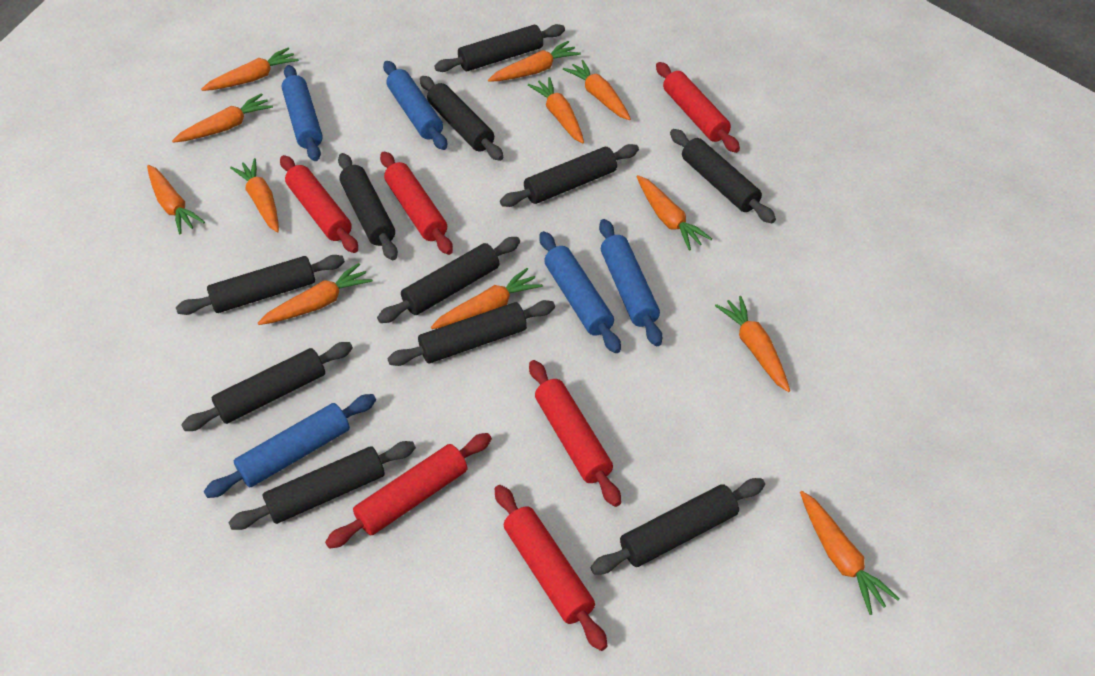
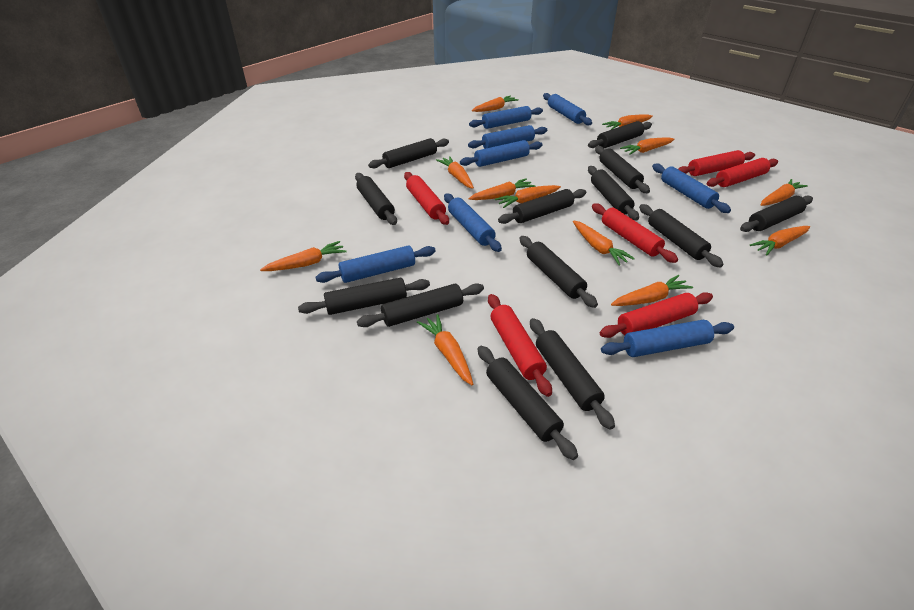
black rolling pin: [176,255,345,315] [181,342,353,431] [228,441,416,530] [338,153,398,260] [377,237,520,323] [387,300,555,366] [420,76,503,161] [434,24,565,72] [500,144,639,207] [591,478,765,574] [670,129,776,223] = 11 -> [298,278,430,315] [355,173,397,225] [357,283,484,327] [368,138,449,169] [478,346,578,460] [498,189,586,224] [519,236,598,308] [530,318,615,430] [588,121,652,148] [588,166,639,221] [595,146,650,193] [639,204,724,267] [740,196,813,232] = 13
blue rolling pin: [204,394,376,498] [282,65,323,161] [383,61,447,150] [539,231,621,353] [599,219,663,346] = 5 -> [316,245,436,283] [444,194,502,252] [460,140,542,167] [468,125,547,149] [469,106,543,129] [543,93,592,125] [601,320,734,357] [652,164,731,213] = 8

